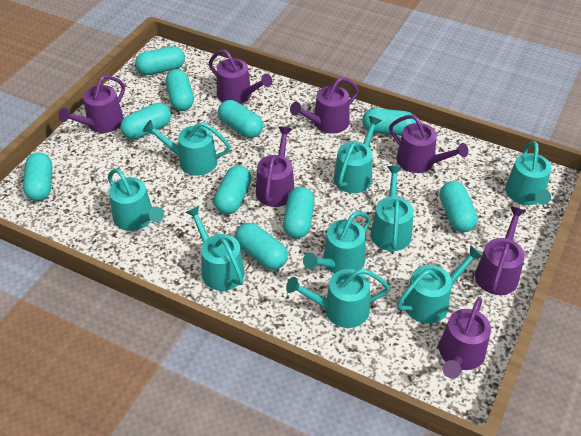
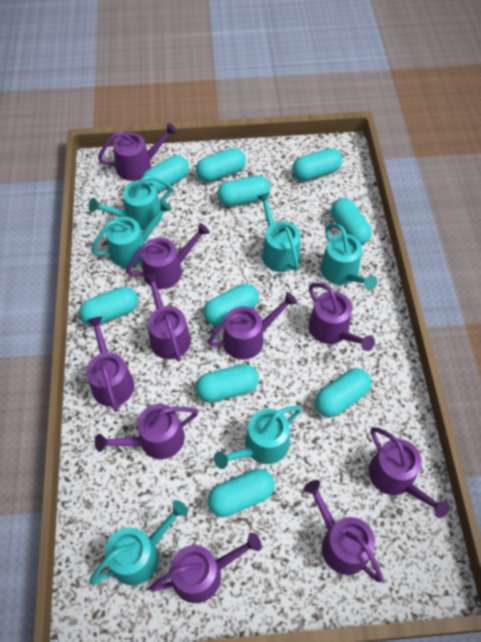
purple watering can: [58,75,125,133] [209,49,272,104] [256,126,294,207] [290,77,359,134] [389,115,468,173] [439,297,491,379] [475,207,526,295] = 7 -> [86,316,134,412] [95,404,198,459] [98,123,177,181] [126,223,210,289] [143,273,191,362] [149,533,262,603] [208,292,297,360] [304,480,383,582] [309,283,375,351] [368,427,450,518] = 10
turquoise watering can: [108,168,164,231] [143,120,231,176] [185,206,245,291] [286,269,390,328] [303,211,371,274] [334,116,382,193] [371,166,414,251] [397,245,483,324] [505,141,551,205] = 9 -> [89,176,173,230] [89,500,188,585] [91,200,172,267] [214,406,301,469] [256,192,301,272] [320,224,378,290] = 6

